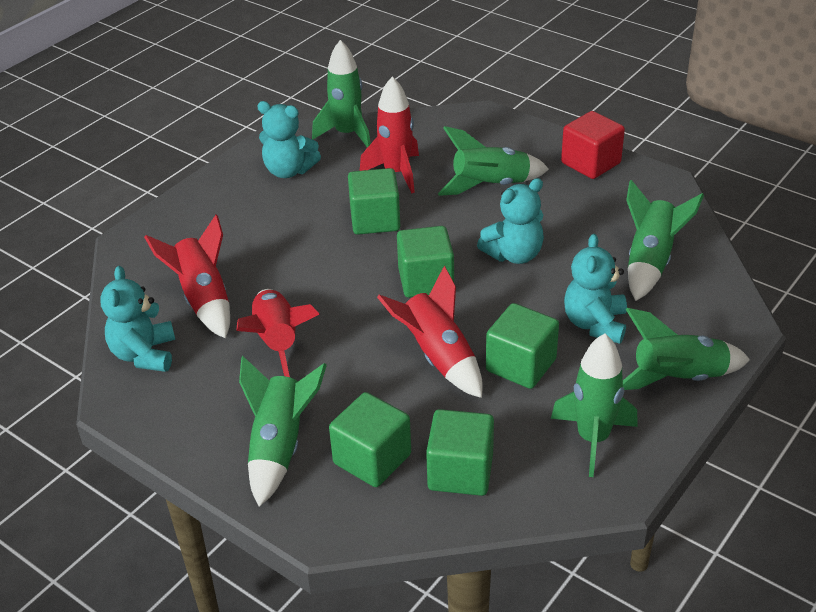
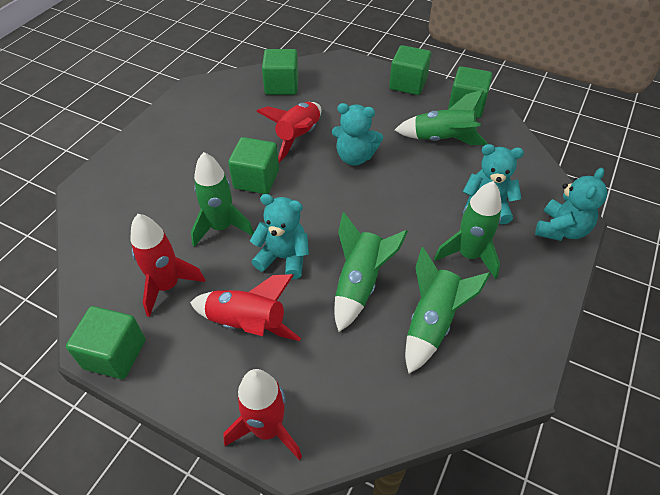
green rocket: [239,356,327,507] [312,40,371,148] [438,126,549,196] [551,334,638,477] [623,308,750,390] [626,180,704,301] = 6 -> [191,152,254,247] [334,212,408,332] [395,90,488,145] [405,247,490,374] [434,181,502,279] = 5
red cube: [561,111,625,179] = 1 -> none = 0

